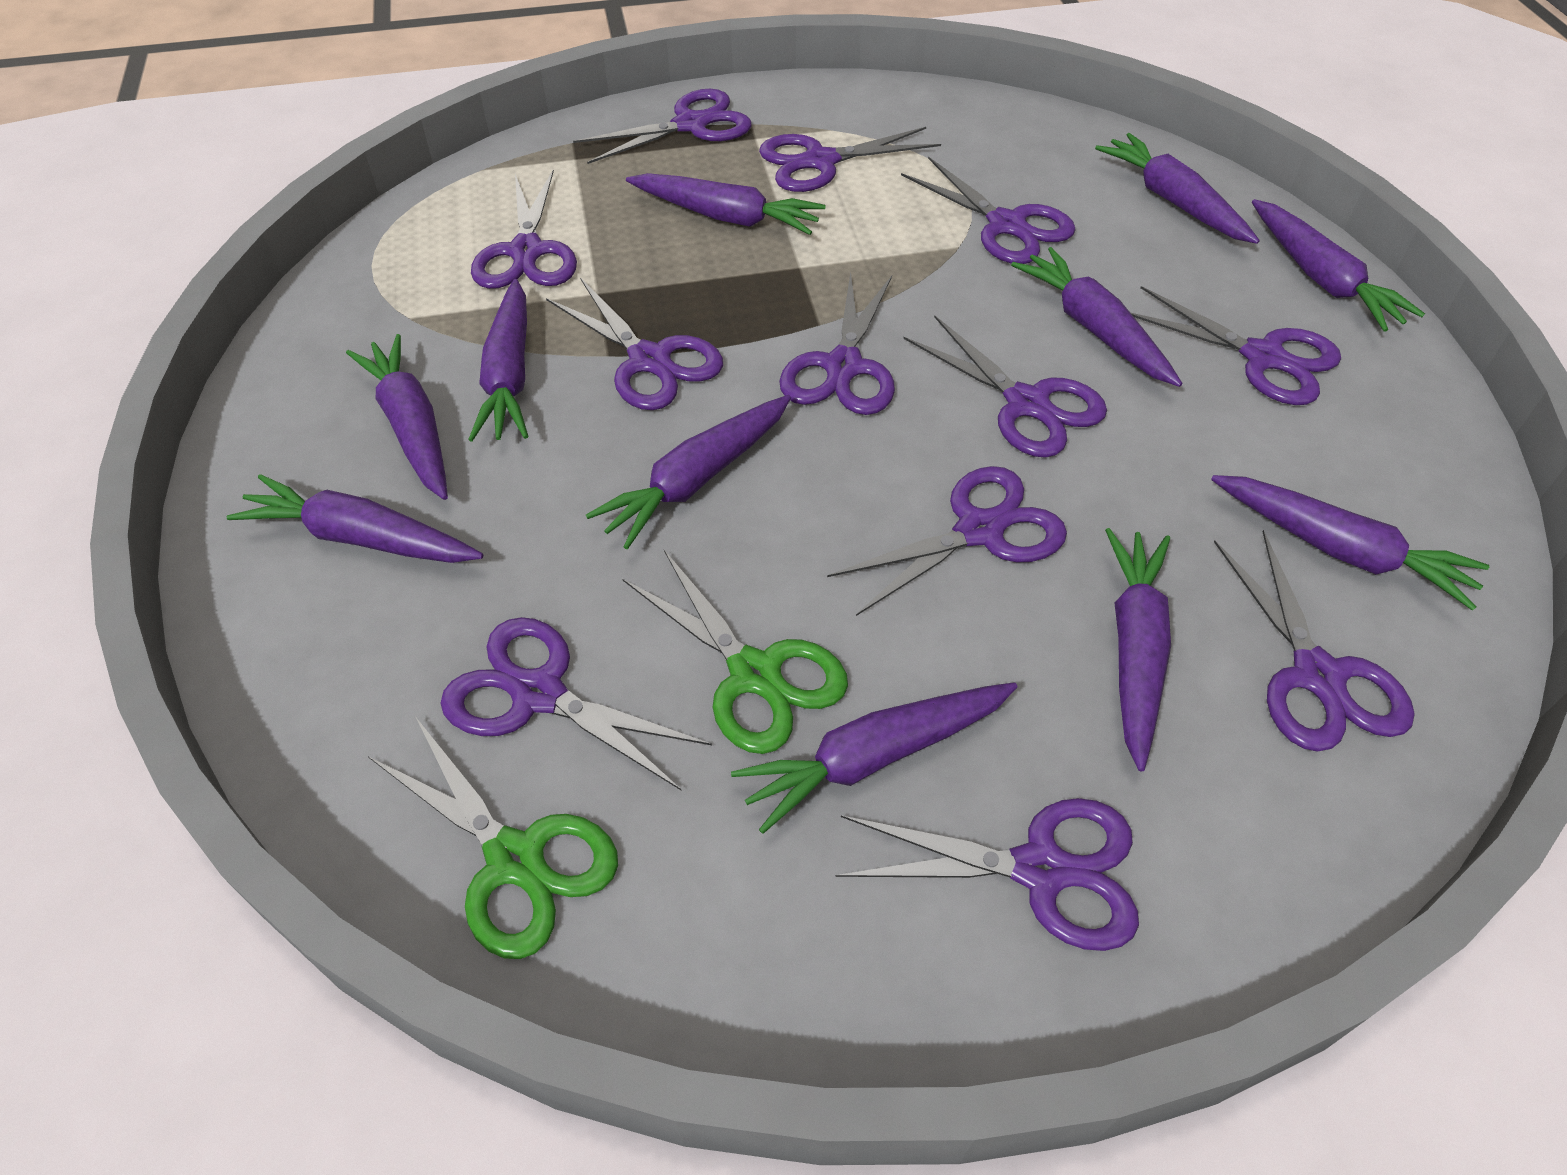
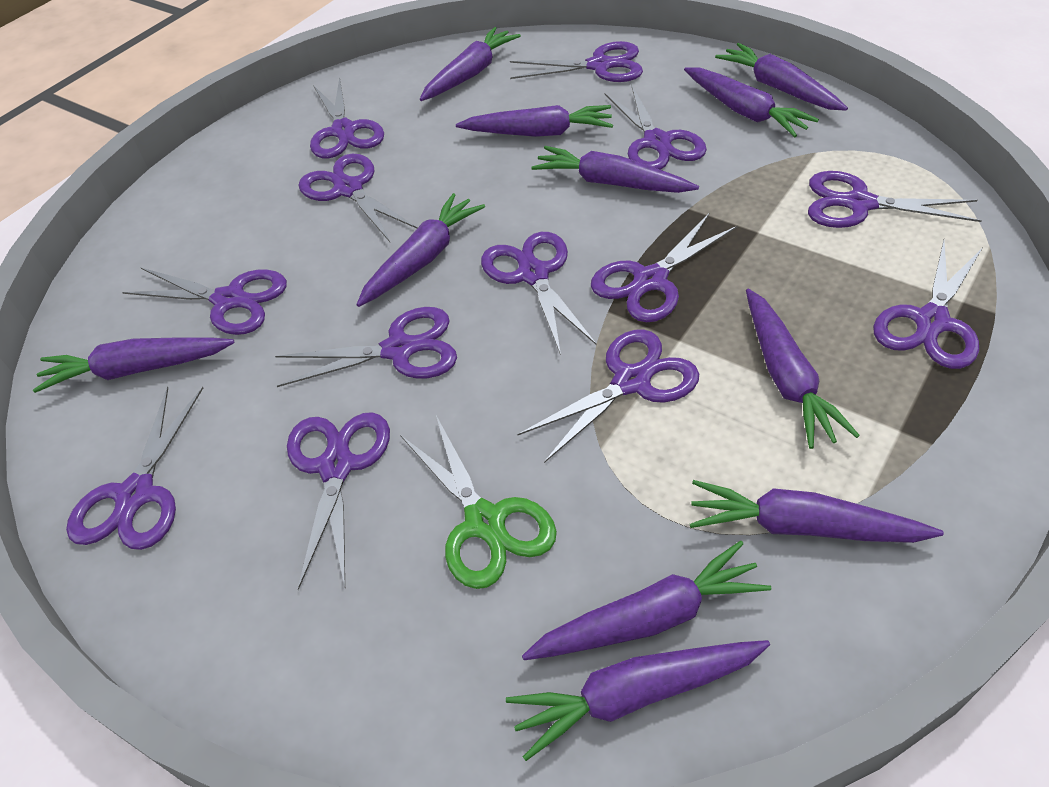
green scissors: [368,716,618,959] [623,550,848,754] = 2 -> [400,416,557,589] = 1
purple scissors: [440,617,712,791] [471,170,577,289] [546,278,723,410] [573,89,751,164] [759,127,941,192] [779,272,895,415] [827,466,1067,616] [835,798,1139,951] [901,156,1076,264] [903,315,1107,458] [1131,286,1341,405] [1214,530,1415,752] = 12 -> [66,386,203,550] [122,267,287,335] [275,307,457,387] [287,412,390,590] [299,154,418,242] [310,77,384,159] [481,232,597,355] [510,41,643,82] [517,329,699,463] [591,214,738,322] [605,84,707,170] [808,171,982,228] [873,240,983,369] = 13

